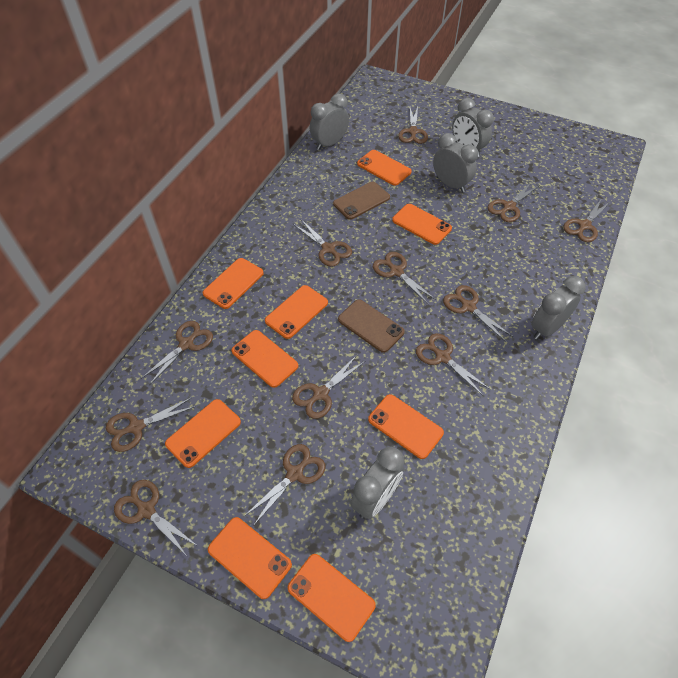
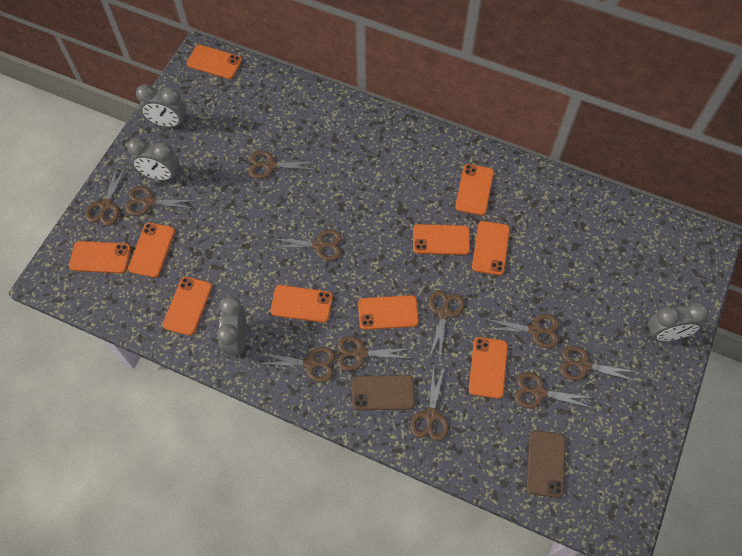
brown scissors: [106,397,196,452] [114,480,198,556] [141,321,213,386] [244,444,325,526] [292,355,365,419] [293,219,352,267] [373,252,436,304] [398,107,428,144] [416,333,491,396] [443,285,514,342] [488,183,540,222] [563,198,611,242] = 12 -> [85,166,126,226] [125,186,197,216] [248,151,317,179] [259,347,335,382] [270,230,342,261] [337,336,413,371] [410,364,449,441] [429,290,464,362] [485,314,559,348] [514,372,592,408] [560,345,638,381] = 11
grey clock: [310,93,349,150] [350,447,404,519] [433,133,478,193] [452,98,494,157] [531,276,585,340] = 5 -> [127,138,179,180] [136,84,186,127] [217,296,246,358] [647,302,709,341] = 4
orange phone: [165,399,241,468] [203,258,264,309] [208,517,292,599] [232,330,298,388] [265,285,328,339] [288,554,376,642] [357,150,412,186] [368,394,444,459] [392,204,452,245] = 9 -> [69,241,131,274] [128,223,175,278] [163,277,212,336] [187,45,242,79] [271,285,333,323] [358,295,419,330] [413,224,470,255] [455,164,494,215] [469,337,508,399] [472,221,510,276] = 10

